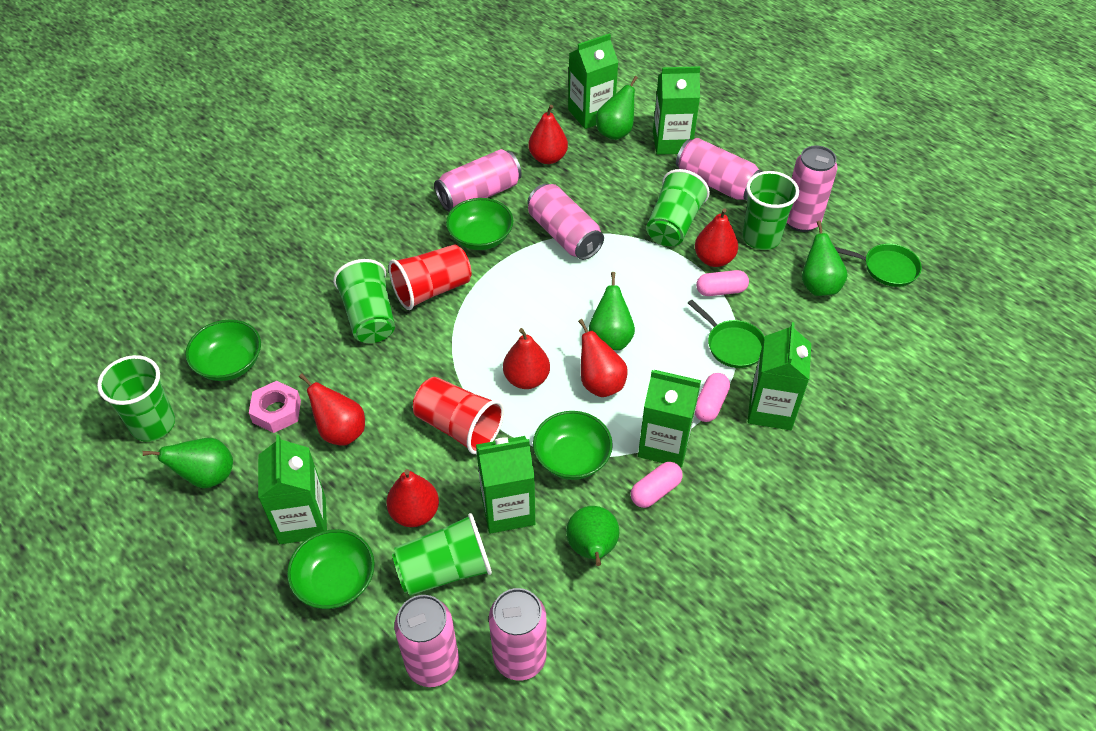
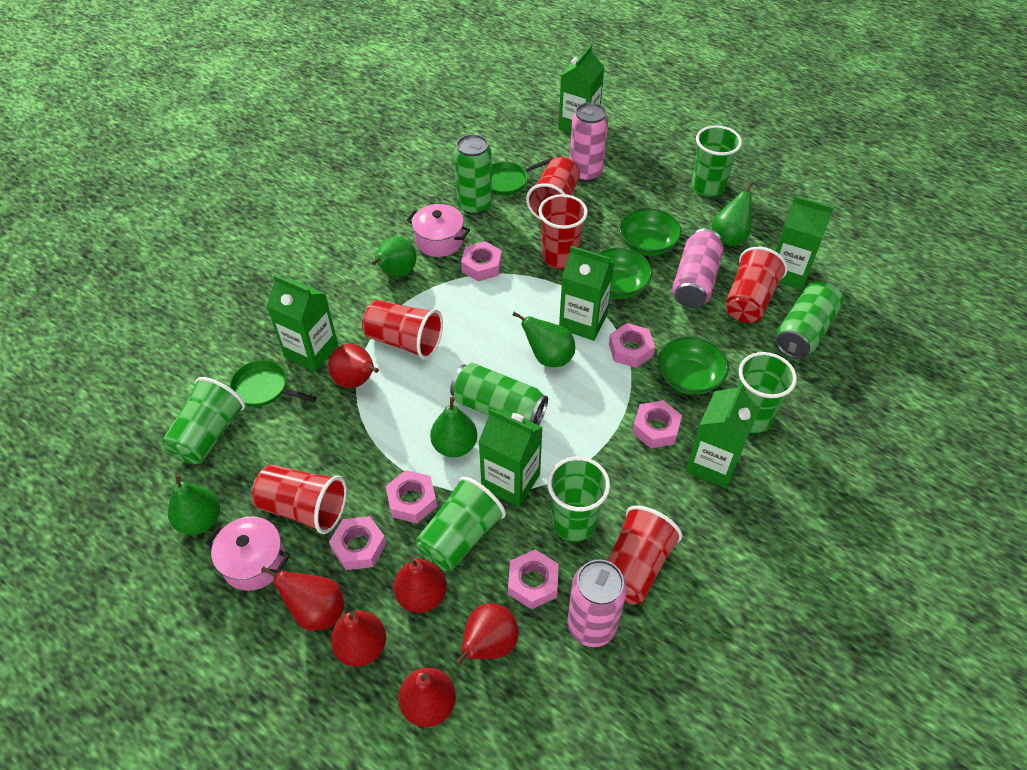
green bowl: [185,319,261,381] [287,529,375,609] [446,198,514,250] [533,411,613,480] = 4 -> [597,248,652,299] [619,208,681,256] [658,336,729,395] = 3
green can: none = 0 -> [450,363,548,425] [454,134,493,215] [776,280,844,359] = 3
pink can: [394,595,459,687] [434,149,522,211] [489,588,547,681] [527,184,604,260] [676,138,763,201] [787,145,837,232] = 6 -> [567,559,627,647] [570,102,608,182] [672,229,723,308] = 3
pink capsule: [631,462,682,508] [695,373,730,422] [696,270,749,296] = 3 -> none = 0
pink nut: [249,381,301,433] = 1 -> [329,516,386,570] [386,470,437,523] [461,241,502,282] [508,550,559,609] [609,323,655,368] [632,400,682,449] = 6
pink pot: none = 0 -> [206,516,290,591] [406,204,470,257] = 2
red cup: [389,244,472,310] [413,377,504,454] = 2 -> [252,464,347,534] [362,300,443,360] [526,157,580,220] [538,194,588,269] [607,505,682,605] [725,247,788,323] = 6

